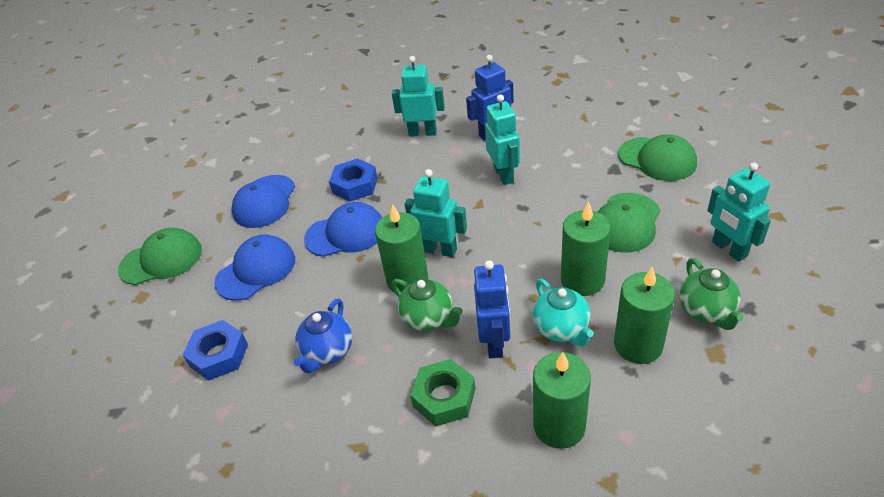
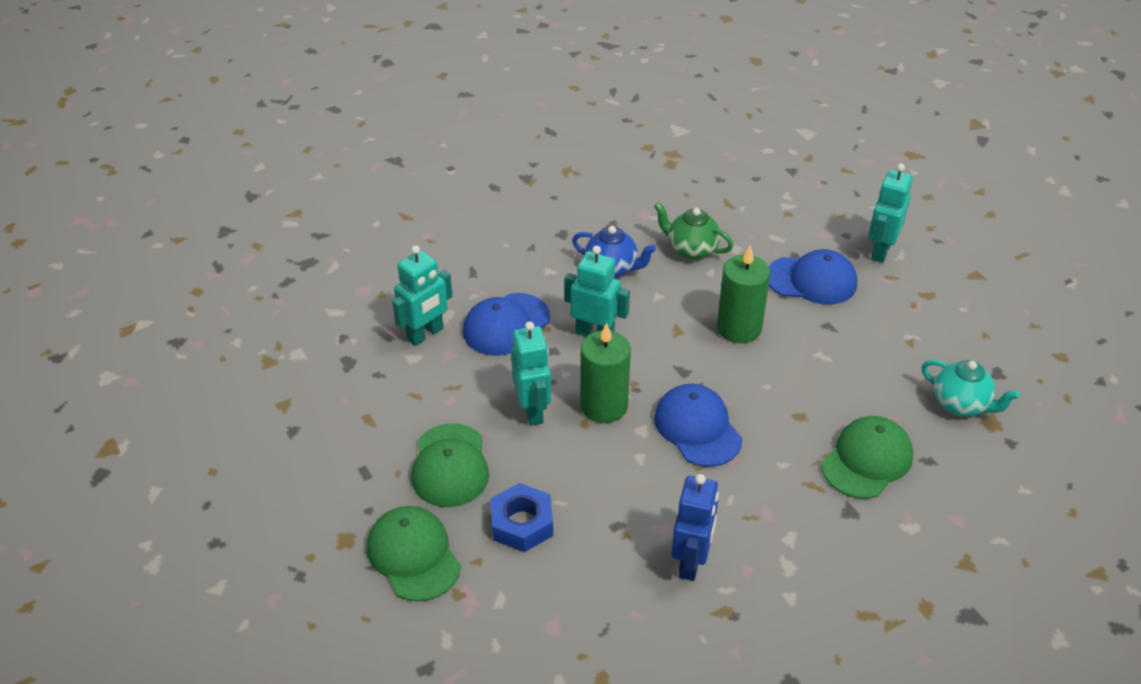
blue nut: [183,320,248,381] [329,158,378,202] = 2 -> [491,483,553,552] = 1
blue robot: [466,55,514,141] [474,260,510,358] = 2 -> [671,474,719,581] = 1
green candle: [375,204,428,293] [533,352,591,449] [561,202,611,296] [614,266,675,364] = 4 -> [580,322,631,423] [717,246,770,343] = 2
green nut: [410,359,475,426] = 1 -> none = 0
green teapot: [391,279,463,332] [679,258,744,330] = 2 -> [654,202,733,260] = 1

